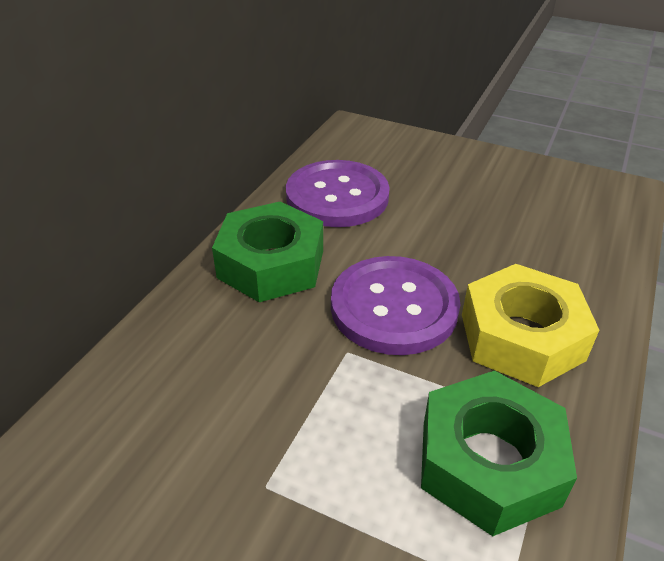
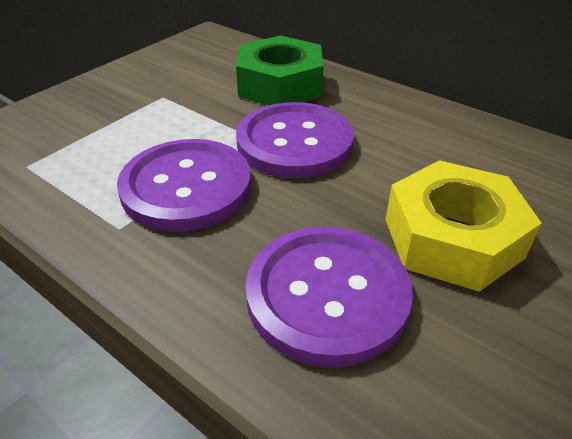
green nut: [212,202,323,302] [421,371,577,536] = 2 -> [236,35,324,105] = 1
purple button: [286,160,390,227] [331,256,461,355] = 2 -> [117,139,251,232] [236,102,354,178] [246,226,413,367] = 3

